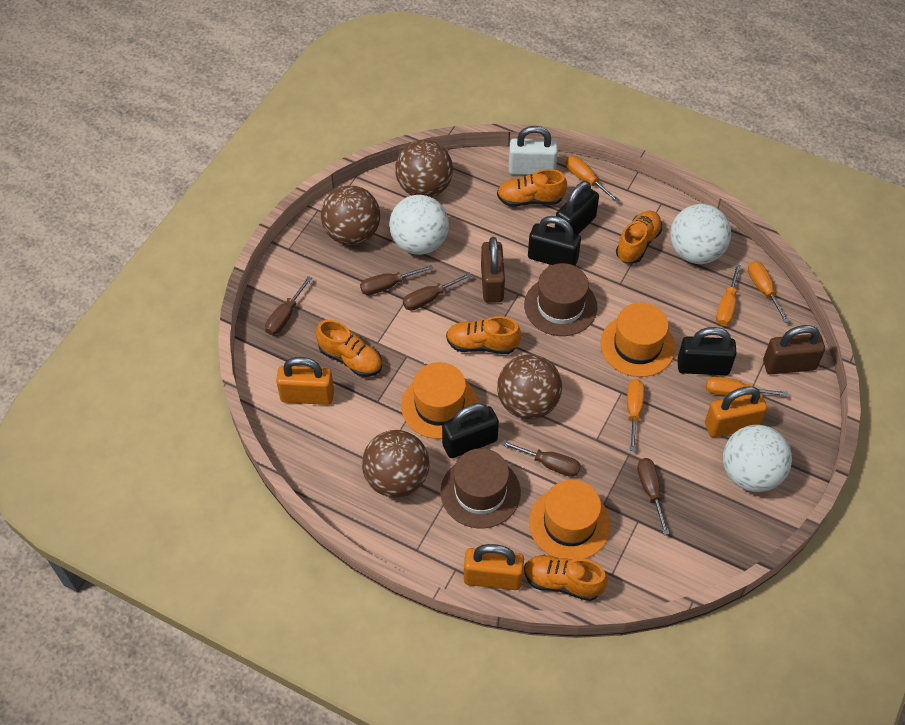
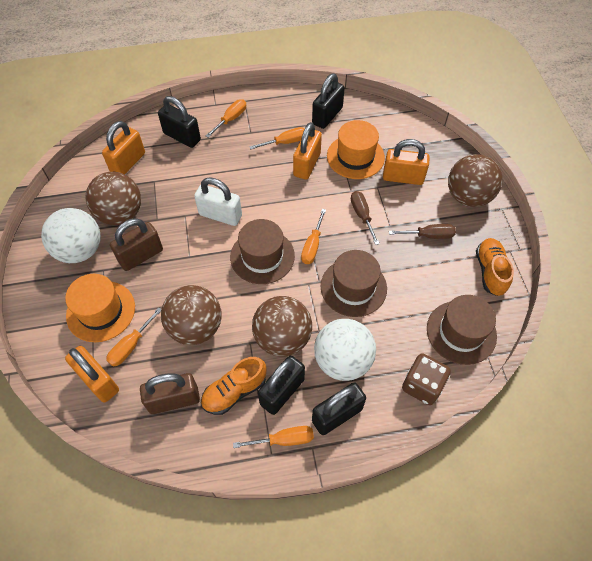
brown dice: none = 0 -> [402,354,451,405] = 1
brown hat: [440,448,521,529] [524,263,597,336] = 2 -> [230,219,295,284] [321,250,387,317] [427,295,497,365] = 3
brown screwdriver: [265,276,312,335] [360,265,433,295] [403,273,472,310] [501,440,581,477] [637,458,669,535] = 5 -> [351,191,380,245] [389,224,456,239] = 2
orange hat: [401,362,478,439] [529,480,611,560] [600,303,675,377] = 3 -> [65,274,135,342] [327,120,385,179] = 2
orange padlock: [276,357,334,405] [464,544,524,590] [705,386,767,438] = 3 -> [65,346,119,403] [102,121,145,174] [293,122,322,180] [383,139,430,185] = 4
orange shoe: [316,320,382,377] [446,316,521,354] [497,169,567,207] [524,555,608,601] [616,210,662,263] = 5 -> [201,357,267,415] [476,238,514,296] = 2
white ball: [389,195,449,255] [670,204,731,264] [723,425,792,492] = 3 -> [41,208,101,263] [314,319,376,381] = 2

